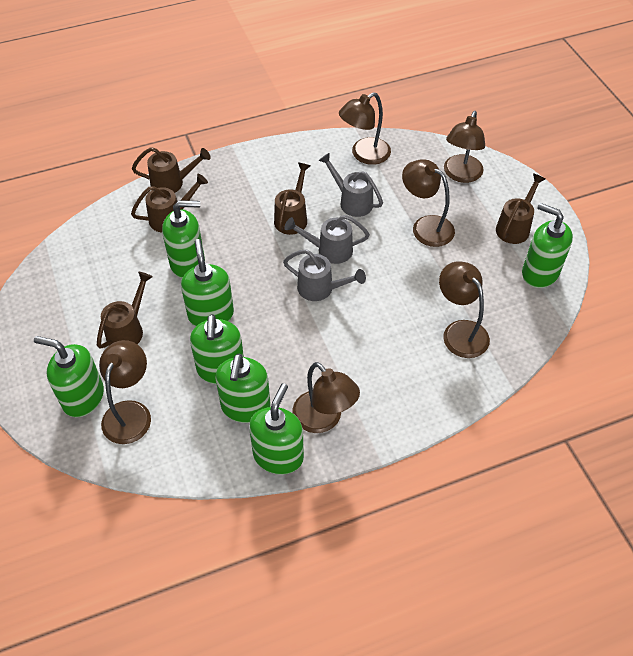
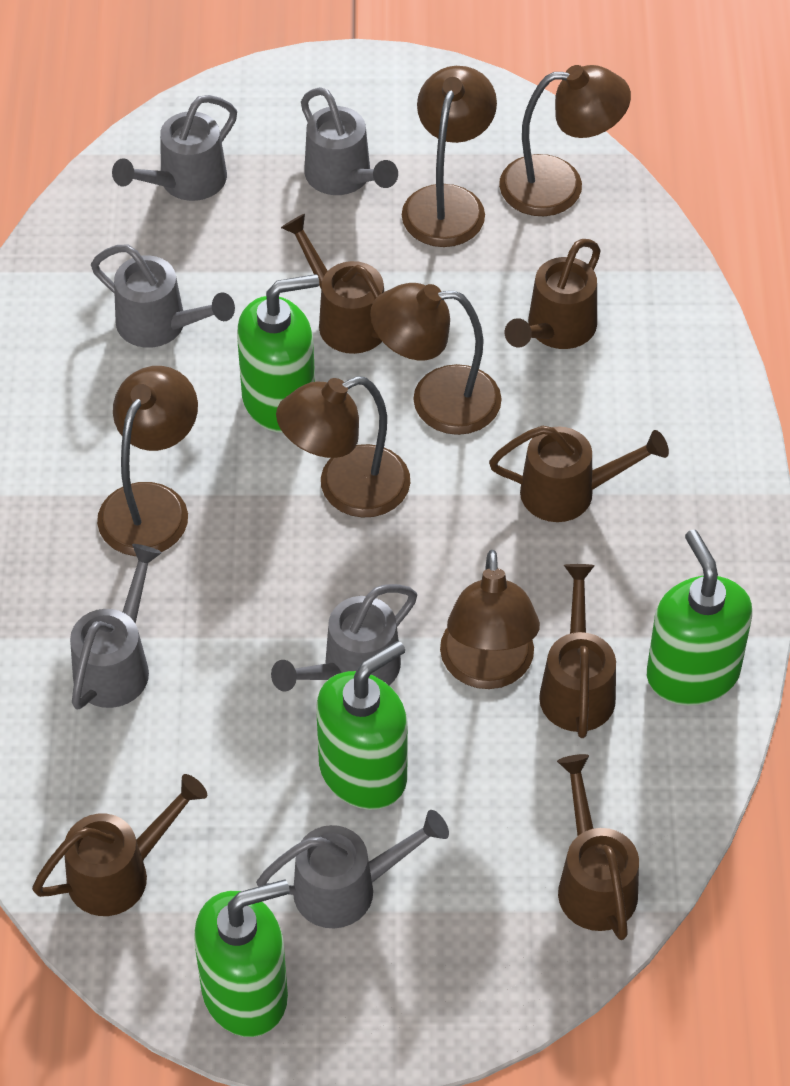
brown watering can: [97,272,153,349] [131,174,208,232] [132,147,211,193] [274,162,310,235] [496,173,545,244] = 5 -> [32,774,207,916] [281,214,384,354] [489,426,669,522] [505,239,601,349] [539,564,616,738] [557,754,639,940] = 6
green soap dispenser: [34,336,104,417] [162,200,205,278] [181,239,234,326] [190,314,244,384] [215,353,271,423] [249,383,304,475] [522,203,573,288] = 7 -> [194,879,290,1037] [237,274,319,433] [316,641,408,810] [647,530,752,706] = 4
grey watering can: [283,249,366,301] [284,215,370,264] [319,153,383,217] = 3 -> [70,544,162,710] [91,245,235,348] [112,95,237,201] [256,810,449,928] [271,584,417,691] [301,87,398,195] = 6

